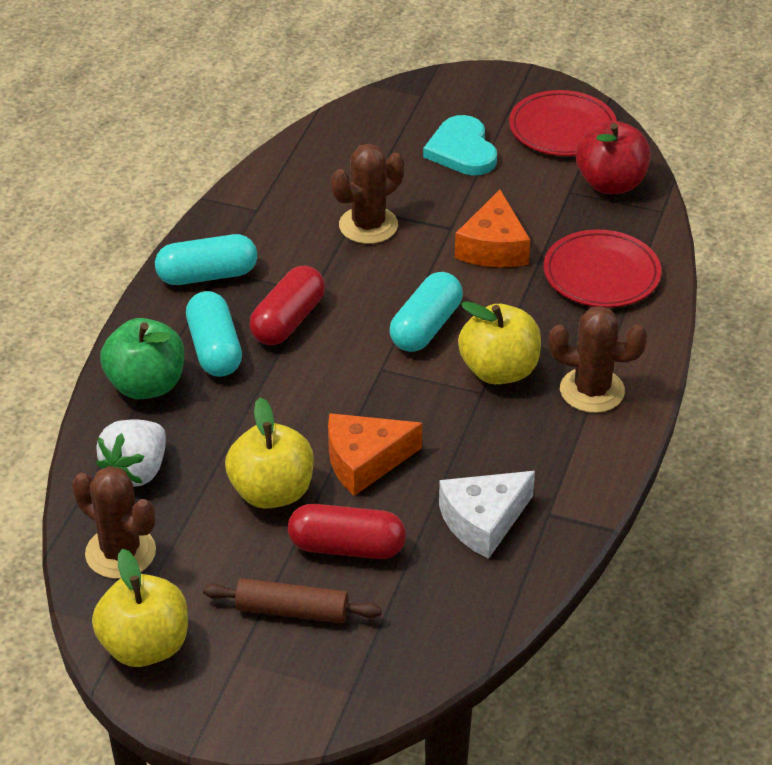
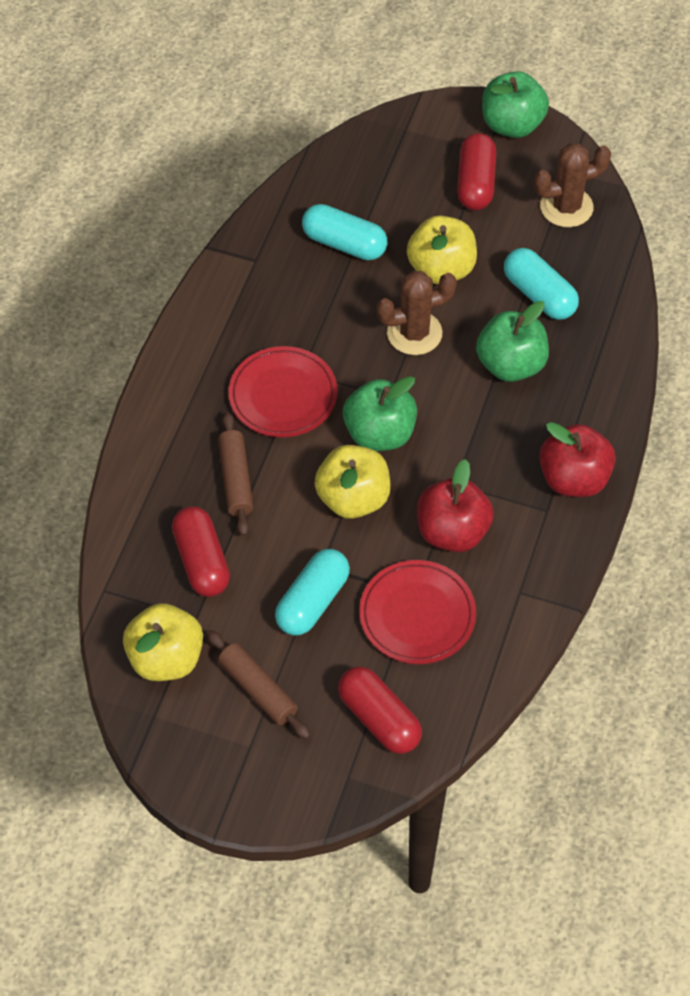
brown cactus: [72,466,156,579] [331,144,404,244] [549,306,647,413] = 3 -> [377,271,457,355] [534,143,611,227] = 2
brown rolling pin: [203,578,382,623] = 1 -> [206,630,310,739] [218,412,253,536] = 2
green apple: [100,318,184,400] = 1 -> [343,376,417,451] [476,301,549,382] [482,71,549,138] = 3
orange cheese: [328,413,422,496] [455,190,530,267] = 2 -> none = 0
red apple: [576,121,651,194] = 1 -> [417,459,494,552] [539,422,616,497] = 2
red capsule: [249,266,325,345] [288,504,406,559] = 2 -> [172,506,230,597] [338,667,422,754] [457,133,496,210] = 3
turquoise heart: [423,115,497,175] = 1 -> none = 0
white cheese: [439,471,535,559] = 1 -> none = 0
white strawberry: [96,419,166,487] = 1 -> none = 0

